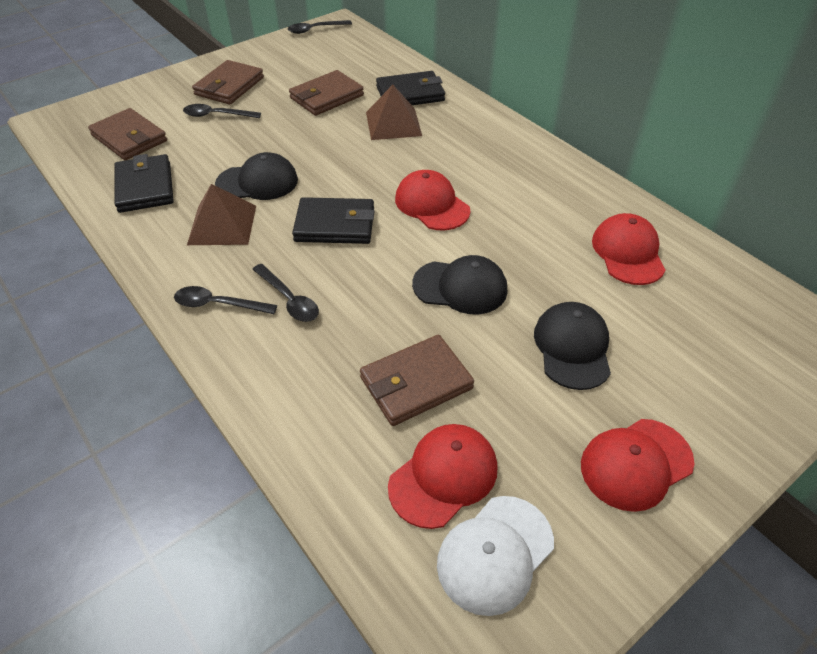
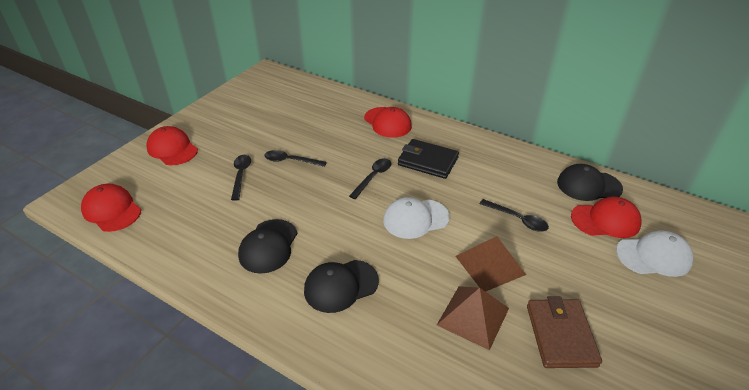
black wallet: [114,154,174,213] [292,197,374,244] [376,71,445,105] = 3 -> [398,139,459,179] = 1
brown wallet: [88,108,167,160] [192,60,264,105] [289,70,364,116] [360,335,474,426] = 4 -> [527,296,602,368] = 1
white cap: [437,496,554,616] = 1 -> [383,197,450,239] [616,231,694,277] = 2

